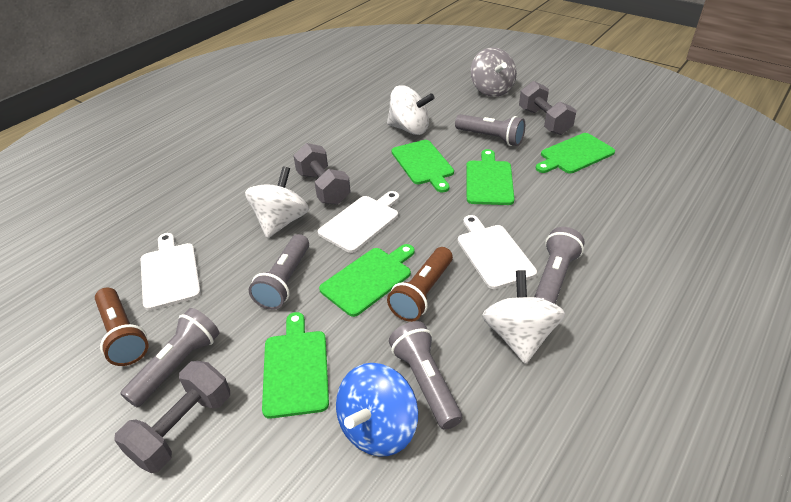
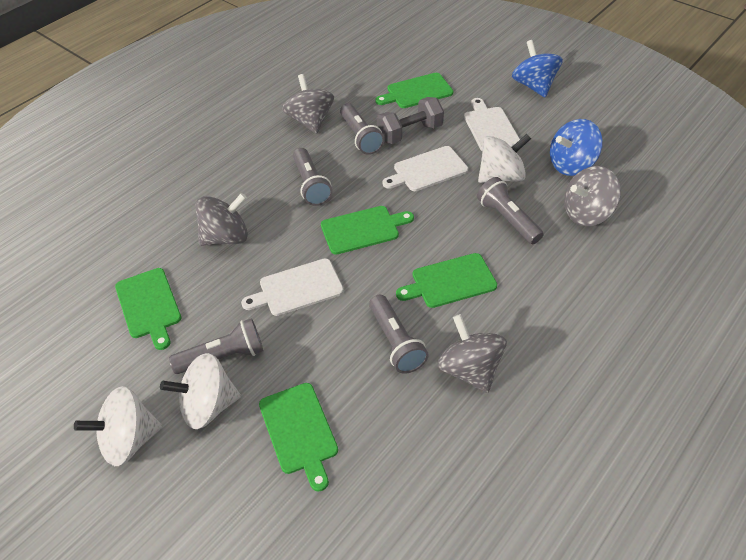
blue spinning top: [336,363,418,457] = 1 -> [512,40,563,97] [550,119,603,176] = 2
brown flashlight: [95,287,148,366] [387,247,453,322] = 2 -> none = 0
grey dumbbell: [114,361,230,473] [293,143,351,205] [519,81,576,135] = 3 -> [377,97,444,144] = 1
grey spinning top: [471,47,517,97] = 1 -> [195,193,248,246] [282,74,334,134] [437,314,507,393] [564,166,621,226] = 4

